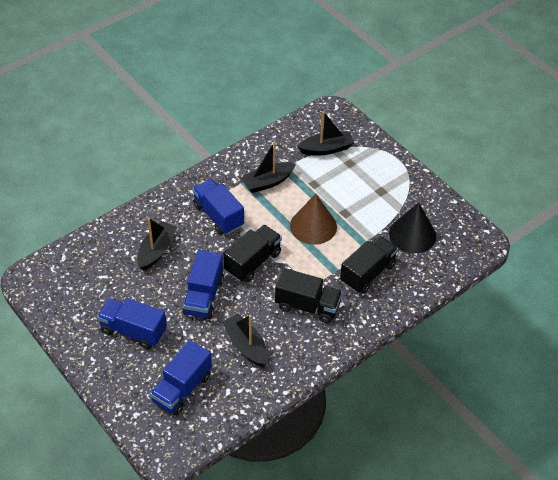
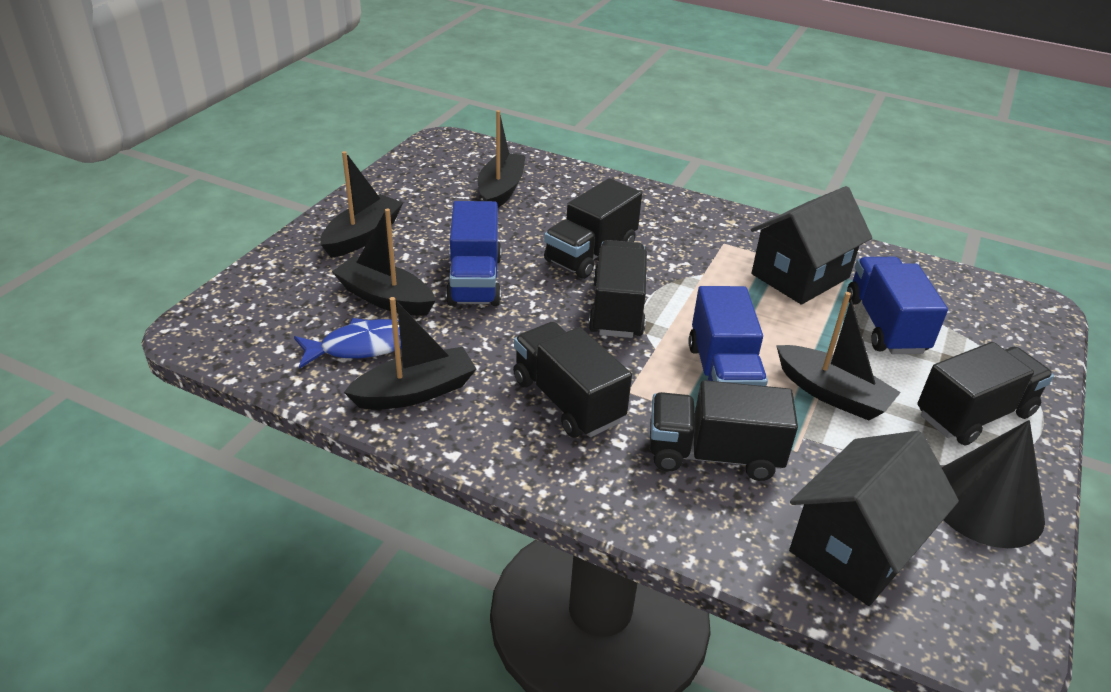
black boat: [137,218,177,271] [222,314,268,367] [241,141,296,193] [297,111,354,156] = 4 -> [320,151,403,258] [332,208,436,316] [344,297,476,410] [478,110,526,208] [776,292,901,421] = 5
black house: none = 0 -> [751,186,872,305] [789,431,959,606] = 2
black truck: [223,225,282,282] [275,268,342,323] [340,236,398,294] = 3 -> [513,322,632,438] [544,178,642,279] [589,240,647,338] [650,380,798,481] [917,342,1054,446] = 5
blue fish: none = 0 -> [294,318,401,369] = 1
blue truck: [97,298,167,350] [150,340,212,416] [183,250,224,319] [193,179,244,235] = 4 -> [446,201,501,306] [688,286,768,386] [847,257,948,354] = 3
brown cone: [290,194,337,245] = 1 -> none = 0

